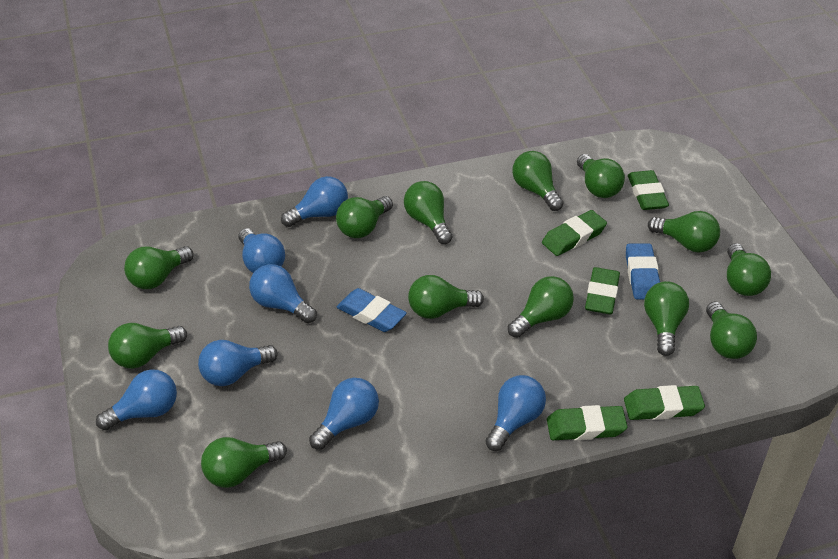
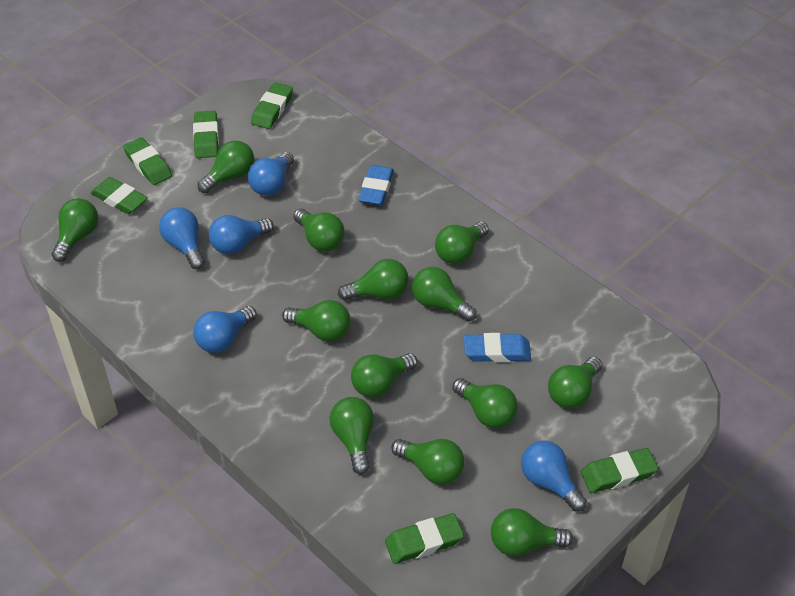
blue light bulb: [96,369,177,430] [198,340,278,386] [239,228,285,273] [249,264,317,323] [281,176,348,227] [309,378,379,450] [485,375,546,451] = 7 -> [159,207,205,269] [193,306,257,353] [209,215,274,254] [248,152,294,196] [521,441,587,512] = 5
green eraser: [542,210,607,256] [547,405,628,441] [585,267,620,314] [624,385,705,420] [628,170,669,210] = 5 -> [91,177,148,214] [123,137,172,185] [193,111,219,158] [251,82,293,129] [385,513,464,564] [581,448,658,493] = 6

